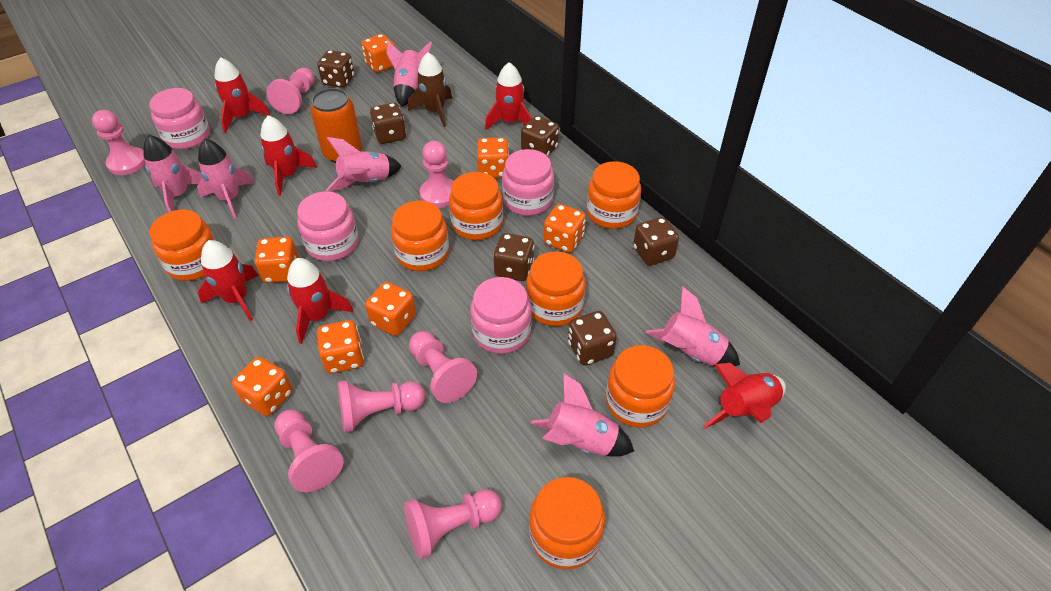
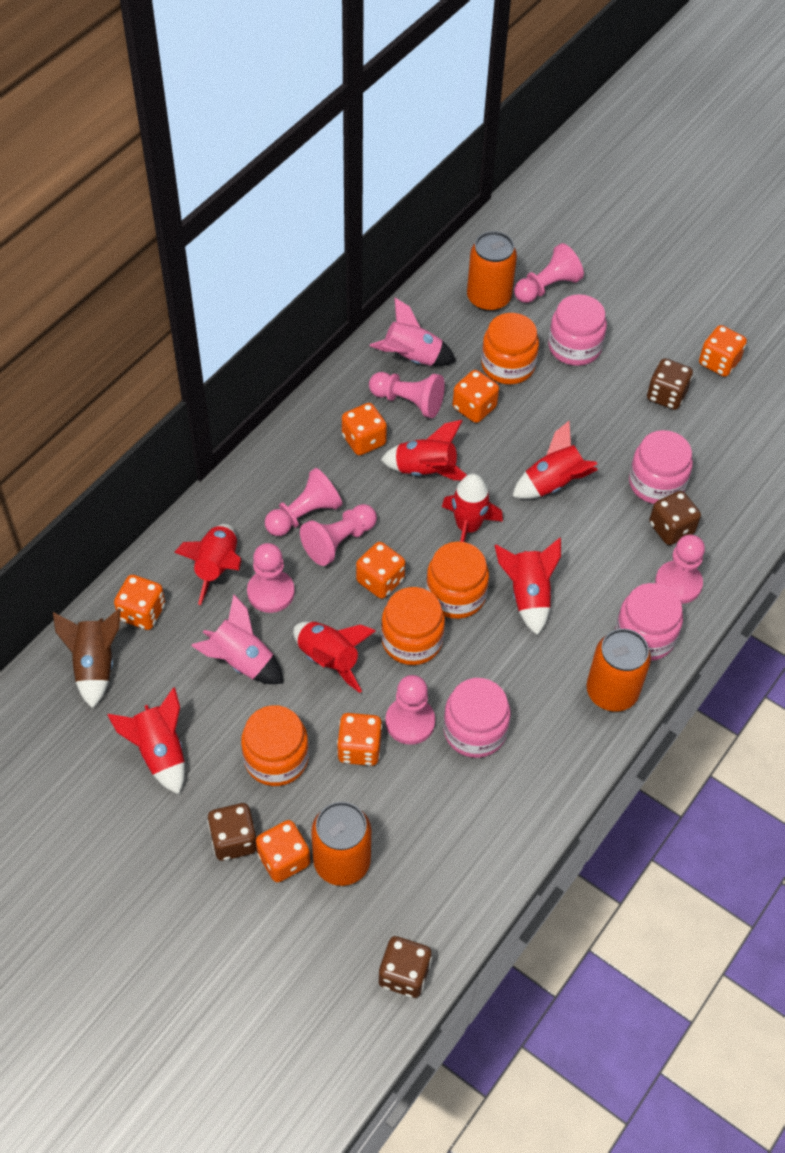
brown dice: [317,50,354,88] [370,103,406,144] [493,233,534,281] [521,116,559,156] [568,311,617,366] [633,217,679,266] = 6 -> [207,803,257,861] [379,936,432,998] [647,358,693,410] [649,491,701,545] = 4
orange can: [310,88,362,163] = 1 -> [311,802,371,886] [467,231,517,312] [587,629,651,711] = 3
orange jar: [150,210,216,281] [391,201,449,271] [449,172,503,240] [526,251,586,326] [529,477,605,570] [587,161,641,229] [606,345,675,428] = 7 -> [241,705,309,786] [381,587,445,665] [426,542,489,619] [481,313,539,384] = 4
pink rocket: [143,135,202,212] [197,139,254,219] [326,137,402,191] [386,41,432,107] [531,373,634,456] [645,286,740,366] = 6 -> [191,594,284,684] [370,298,456,366] = 2
red rocket: [198,240,258,321] [214,57,270,133] [260,115,317,196] [287,258,353,344] [485,62,532,130] [703,363,786,428] = 6 -> [107,687,185,794] [174,524,242,605] [293,622,376,693] [381,420,467,480] [442,474,503,542] [495,538,561,635] [512,421,598,499] = 7

